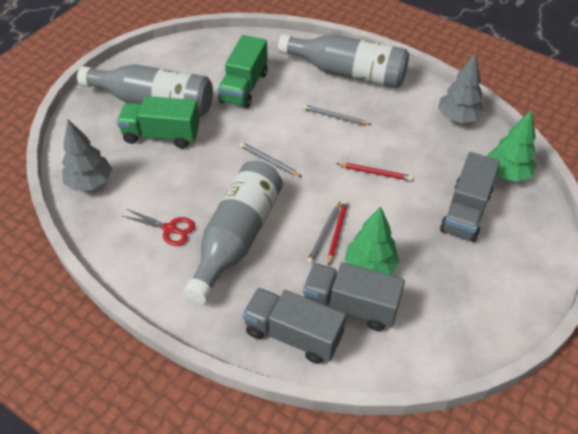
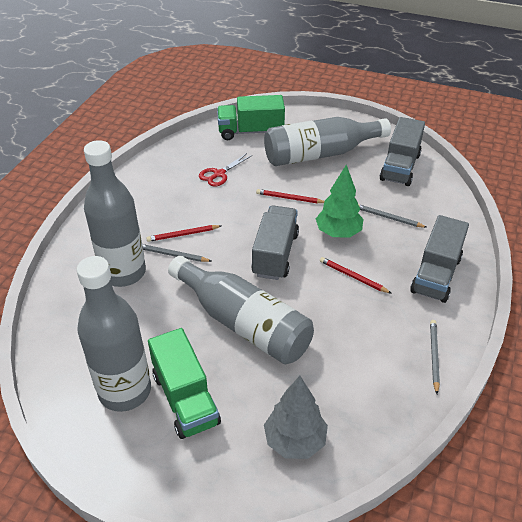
green tree: [345,206,400,275] [487,109,537,182] = 2 -> [316,165,363,237] = 1
grey bottle: [77,64,213,117] [184,161,283,304] [278,34,409,88] = 3 -> [77,256,151,412] [84,140,146,287] [168,256,314,364] [264,117,391,166] = 4
grey tree: [62,119,112,191] [438,53,484,123] = 2 -> [264,376,328,459] = 1
red pencil: [328,200,348,266] [336,163,413,181] = 2 -> [146,225,221,242] [256,189,324,203] [320,257,392,294] = 3

